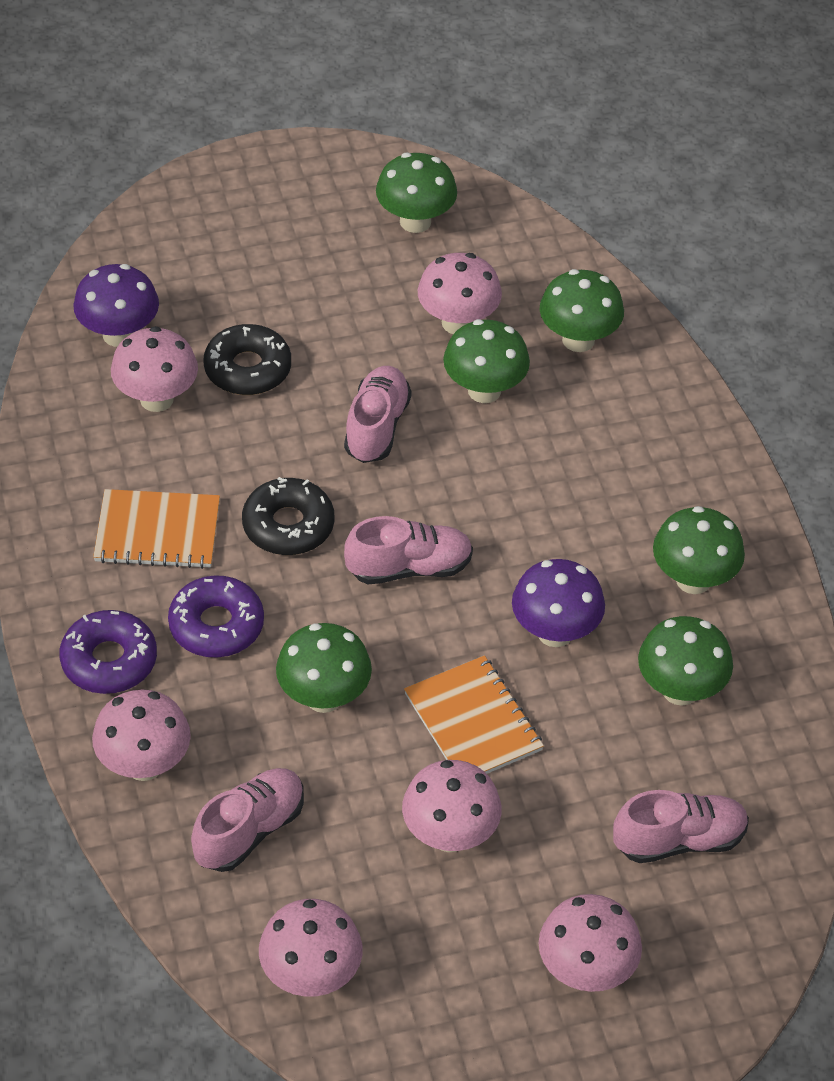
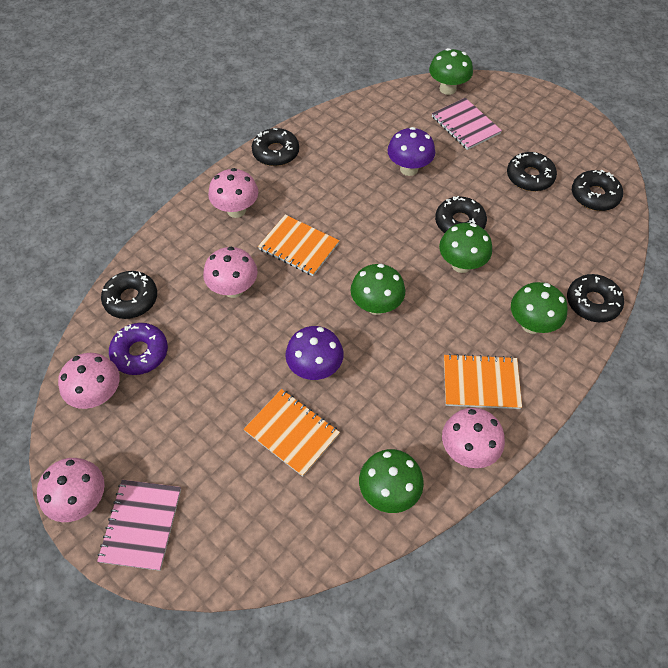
black donut: [204,324,291,395] [242,477,335,555] = 2 -> [101,271,157,319] [252,128,299,166] [435,196,487,233] [507,152,557,191] [567,274,624,322] [572,169,623,211] = 6
green mushroom: [276,623,372,713] [376,153,457,233] [443,319,530,403] [540,269,624,352] [638,616,733,706] [653,506,745,594] = 6 -> [351,264,405,315] [359,449,424,513] [429,48,473,95] [439,223,492,273] [511,282,568,334] = 5
orange notebook: [93,489,220,569] [404,655,544,774] = 2 -> [244,389,340,477] [258,215,340,276] [444,354,522,409] = 3
pink mushroom: [92,689,191,781] [111,326,198,412] [259,899,363,996] [402,760,502,852] [418,253,502,334] [539,894,642,992] = 6 -> [37,458,105,522] [58,353,120,409] [203,247,257,298] [208,168,258,218] [442,408,505,468] = 5
pink notebook: none = 0 -> [97,480,181,571] [432,98,502,150] = 2
pink shoe: [191,768,304,872] [344,366,412,463] [344,516,473,584] [613,790,749,863] = 4 -> none = 0
purple donut: [60,610,157,694] [168,575,264,658] = 2 -> [109,323,168,375] = 1

